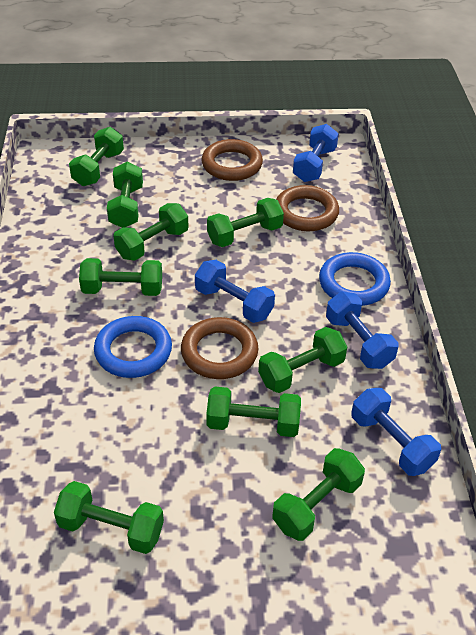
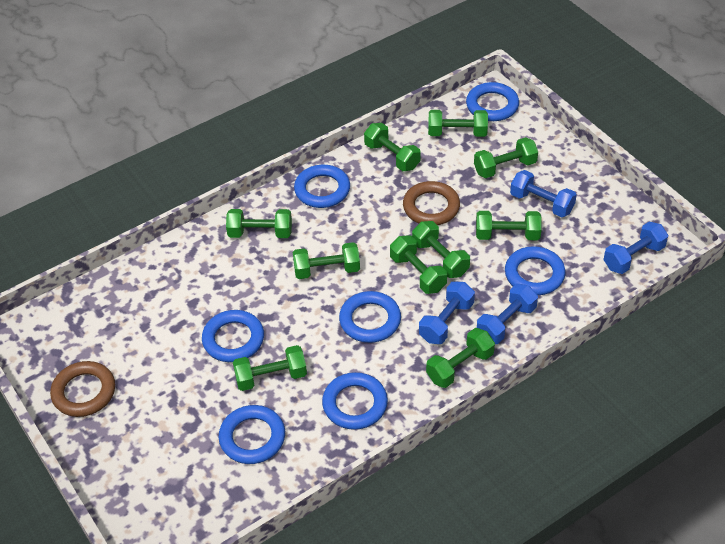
blue ring: [94,316,172,378] [319,252,391,306] = 2 -> [202,310,264,362] [219,405,285,464] [294,165,350,208] [322,372,388,430] [339,291,401,343] [466,82,519,121] [505,246,566,295] = 7
brown ring: [181,317,258,379] [202,139,263,181] [276,185,339,231] = 3 -> [50,361,115,417] [403,181,460,225] = 2
green dumbbell: [54,481,164,554] [69,127,124,186] [79,258,162,296] [107,162,143,228] [114,203,189,261] [206,387,301,437] [207,198,284,247] [258,327,347,393] [272,448,365,541] = 9 -> [226,209,292,238] [233,345,307,391] [293,242,360,279] [364,123,421,171] [390,235,447,294] [412,221,470,278] [426,328,495,388] [428,110,488,137] [474,137,538,178] [476,211,542,240] = 10

